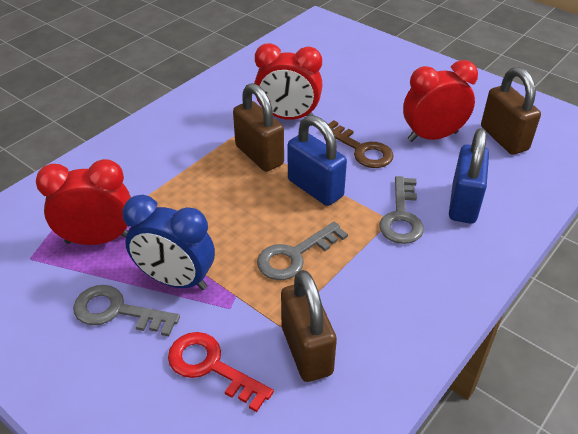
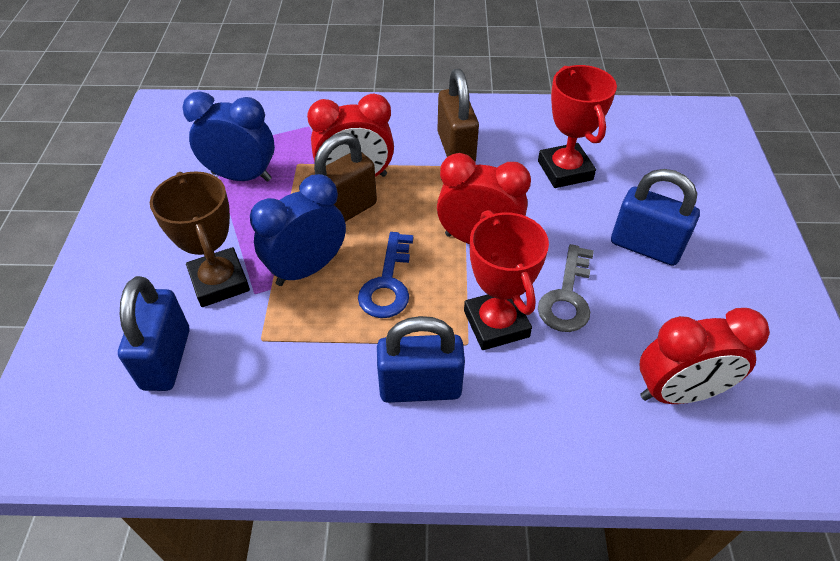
blue clock: [122,195,215,290] = 1 -> [182,92,275,182] [250,174,346,286] = 2
blue key: none = 0 -> [358,232,413,318] = 1
blue padlock: [288,115,347,206] [449,128,489,224] = 2 -> [118,276,189,391] [377,316,465,403] [611,169,700,266] = 3
brown key: [328,120,394,168] = 1 -> none = 0
brown padlock: [233,83,284,172] [281,270,337,382] [481,67,541,155] = 3 -> [305,132,377,222] [437,69,479,162] = 2
brown trophy: none = 0 -> [150,171,250,307] = 1
grey key: [73,285,180,336] [257,222,348,280] [379,176,424,244] = 3 -> [538,244,594,332] = 1
red key: [168,332,274,412] = 1 -> none = 0
red trophy: none = 0 -> [464,210,549,350] [538,65,617,188] = 2

